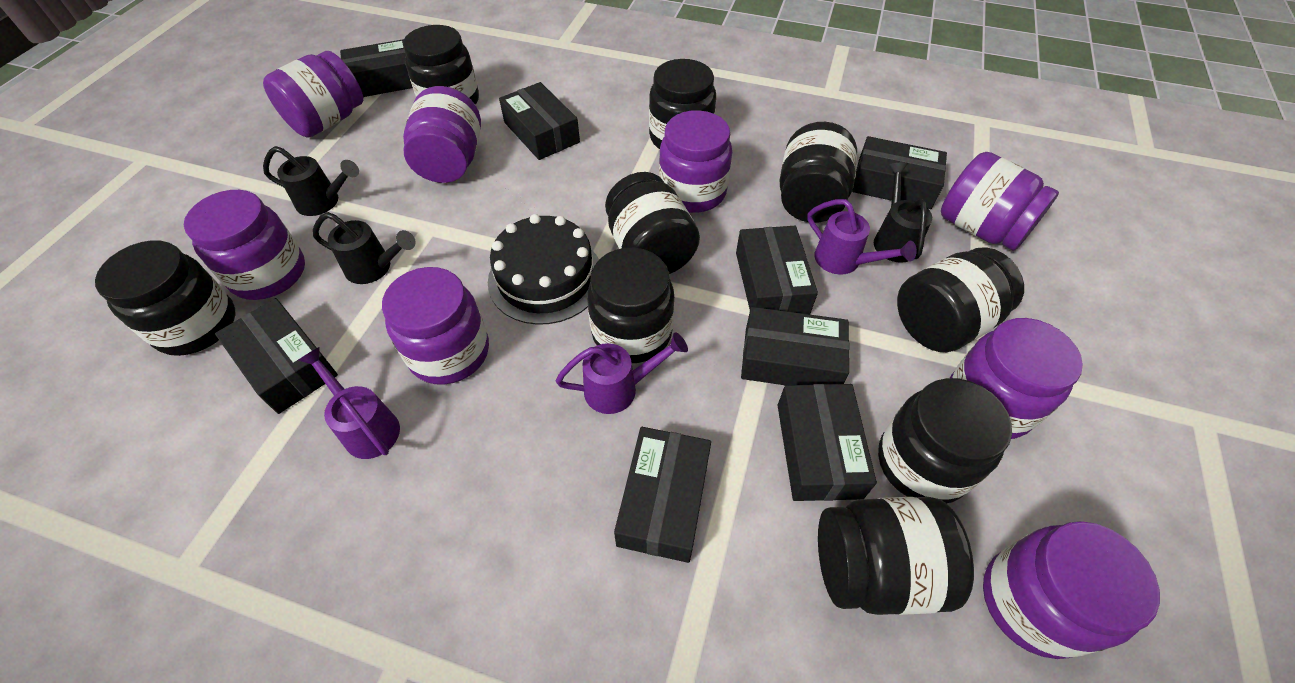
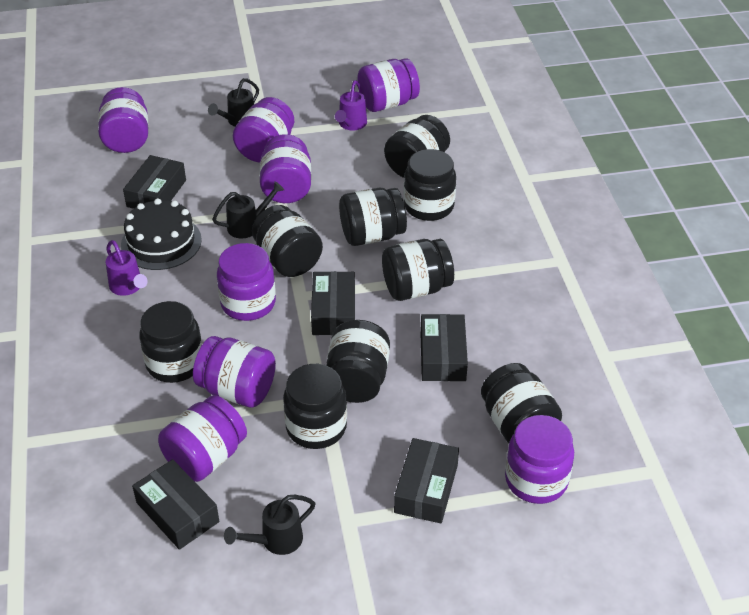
black box: [215,298,338,414] [340,39,413,97] [499,82,580,160] [614,427,711,563] [736,226,818,314] [741,307,850,385] [777,384,877,501] [852,136,947,209] = 8 -> [123,155,186,209] [132,459,219,550] [311,271,355,335] [394,438,459,524] [420,314,468,381] = 5
purple watering can: [298,347,400,459] [556,333,688,414] [807,199,917,275] = 3 -> [106,240,148,296] [335,80,367,130] = 2

